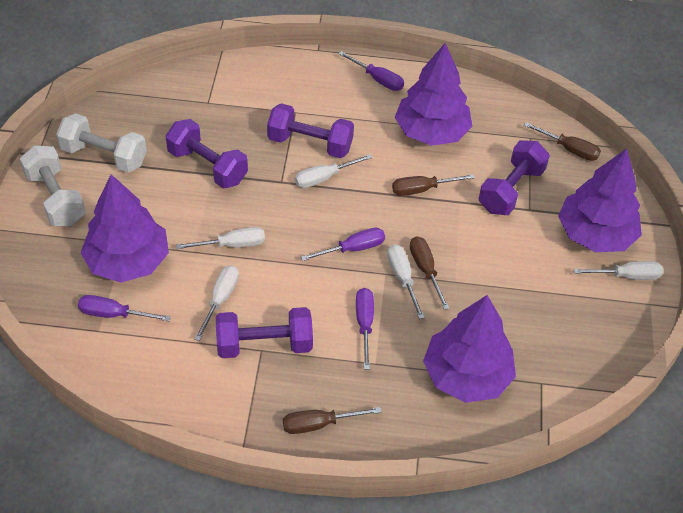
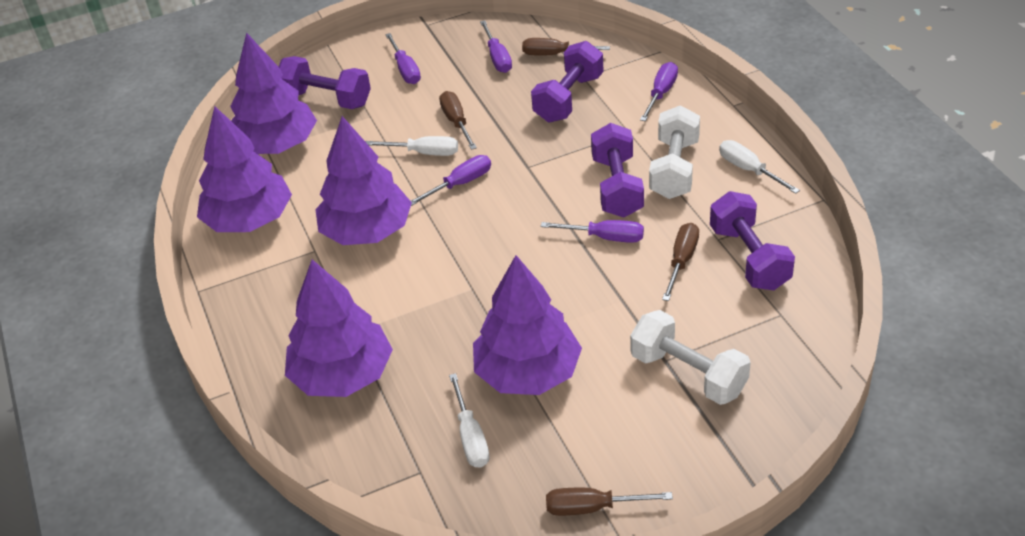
purple screwdriver: [78,295,171,321] [301,228,385,261] [338,51,404,91] [356,288,374,370] = 4 -> [385,33,421,84] [411,155,491,206] [480,20,512,73] [541,220,644,243] [640,62,678,121] = 5
purple tree: [80,174,169,283] [395,43,473,146] [423,295,516,403] [558,149,642,252] = 4 -> [197,106,292,232] [230,32,317,154] [285,260,393,397] [315,116,412,245] [473,255,582,395] = 5
white screwdriver: [176,227,265,249] [194,266,239,341] [295,154,373,188] [387,244,425,319] [574,261,663,280] = 5 -> [366,136,458,156] [449,373,489,468] [719,140,800,194] = 3

